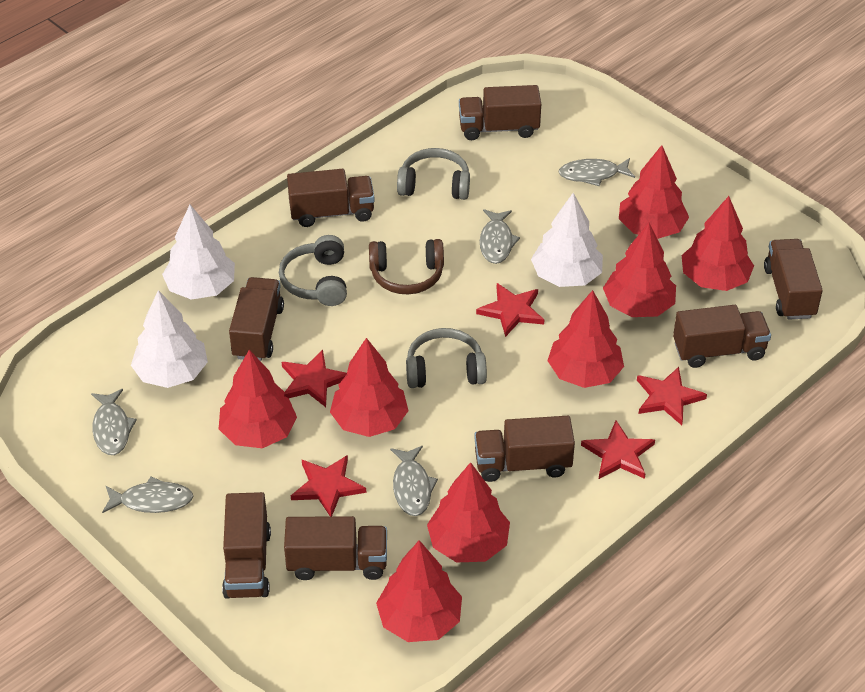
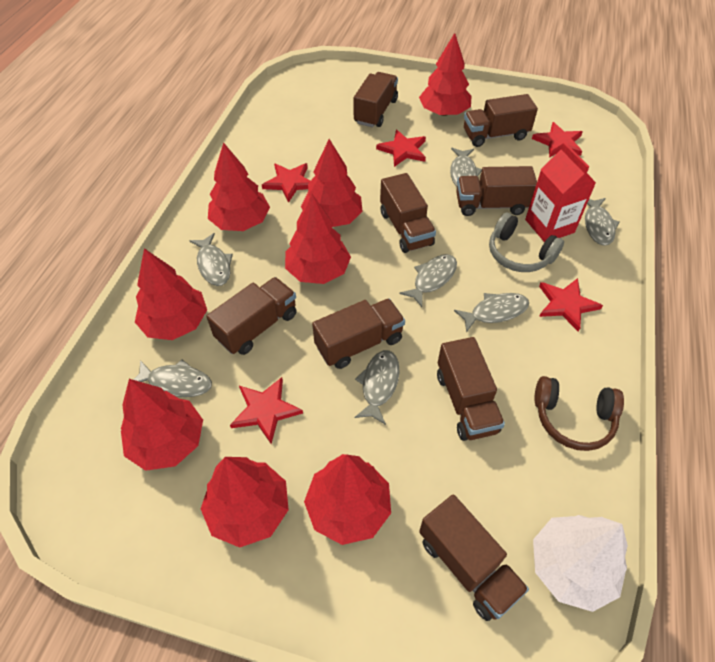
grey fish: [91,389,137,455] [102,477,193,513] [390,446,438,516] [480,209,520,264] [558,158,635,186] = 5 -> [133,359,212,397] [189,233,233,286] [354,350,400,425] [399,254,457,307] [450,148,482,187] [454,293,529,333] [585,198,619,245] = 7
grey headphones: [279,235,347,306] [397,148,470,200] [406,328,487,388] = 3 -> [489,213,564,272] = 1
red carton: none = 0 -> [525,143,596,242] = 1
white tree: [131,290,208,388] [162,205,235,300] [531,193,603,287] = 3 -> [533,515,628,612] = 1

